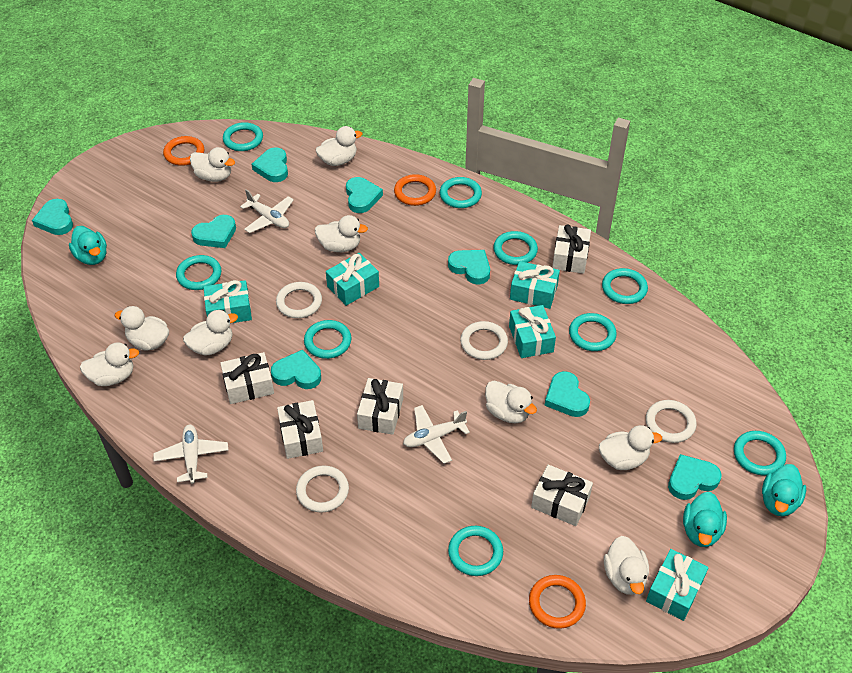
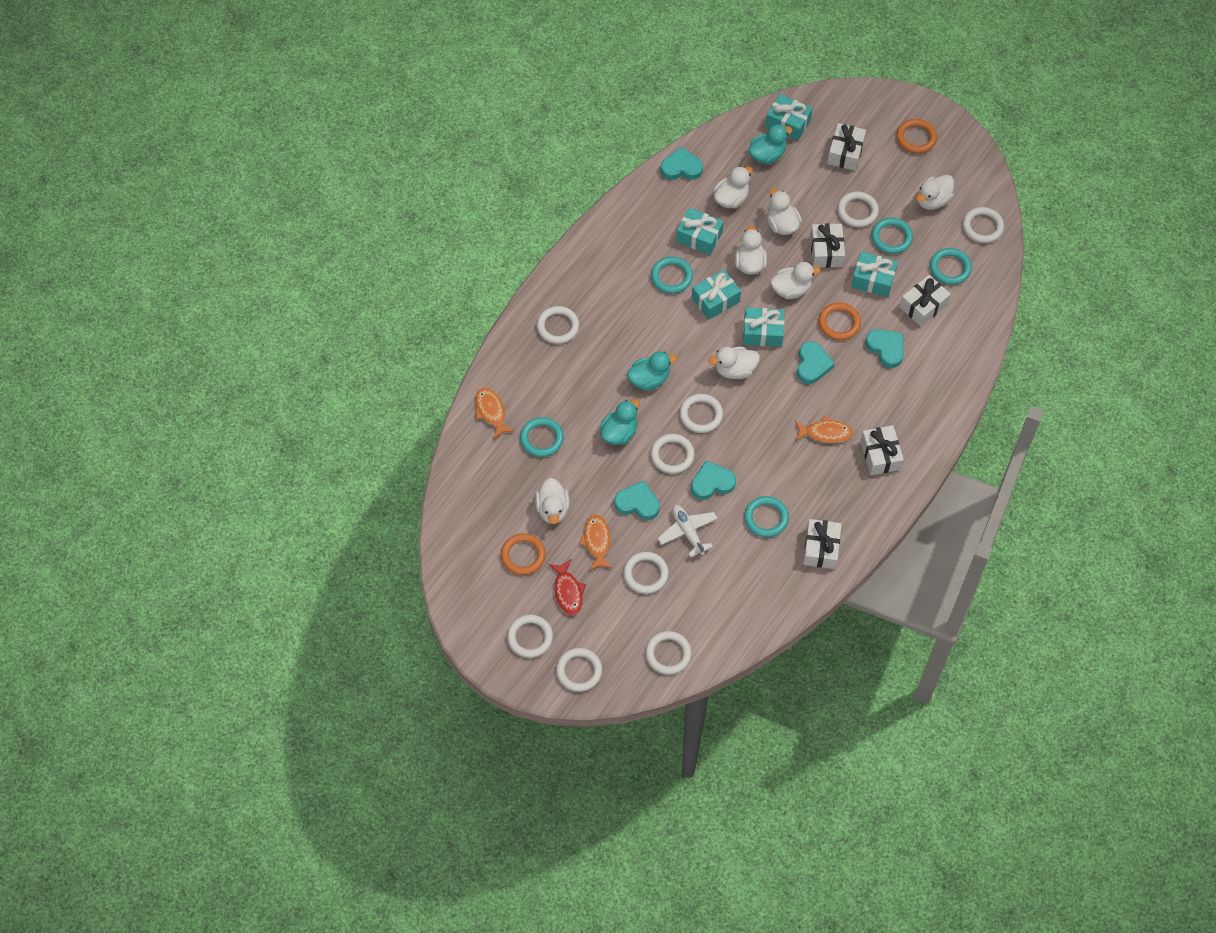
orange fish: none = 0 -> [475,388,514,439] [579,515,613,571] [795,415,853,443] = 3
red fish: none = 0 -> [548,559,586,615] = 1
turquoise heart: [32,199,73,235] [191,215,236,248] [252,148,288,182] [271,350,321,389] [346,177,383,213] [448,250,490,285] [544,371,590,417] [668,454,721,500] = 8 -> [614,481,660,520] [660,147,703,180] [691,461,736,500] [797,341,835,384] [865,329,904,368] = 5
turquoise ring: [176,255,221,290] [223,122,263,151] [304,320,351,359] [440,177,482,208] [448,526,503,576] [493,231,538,265] [569,313,617,351] [602,268,648,304] [734,431,786,476] = 9 -> [520,417,564,457] [651,256,693,294] [744,496,789,537] [871,218,913,254] [930,248,972,285] = 5
white duck: [80,342,139,386] [114,306,169,351] [183,310,238,355] [190,147,235,182] [315,215,368,252] [316,126,363,166] [485,381,537,423] [599,425,662,470] [604,536,649,595] = 9 -> [535,478,570,524] [708,347,760,379] [713,166,753,208] [734,226,767,275] [767,189,802,235] [770,262,821,299] [916,175,954,210] = 7
white plane: [153,425,228,484] [240,189,294,233] [403,405,470,464] = 3 -> [657,505,718,558] = 1
white ring: [276,282,322,318] [296,466,349,512] [460,321,508,360] [646,400,697,443] = 4 -> [507,615,553,658] [537,306,579,344] [556,648,602,692] [623,552,669,594] [645,631,692,675] [651,434,695,474] [680,394,723,433] [837,191,879,227] [962,207,1004,243] = 9

